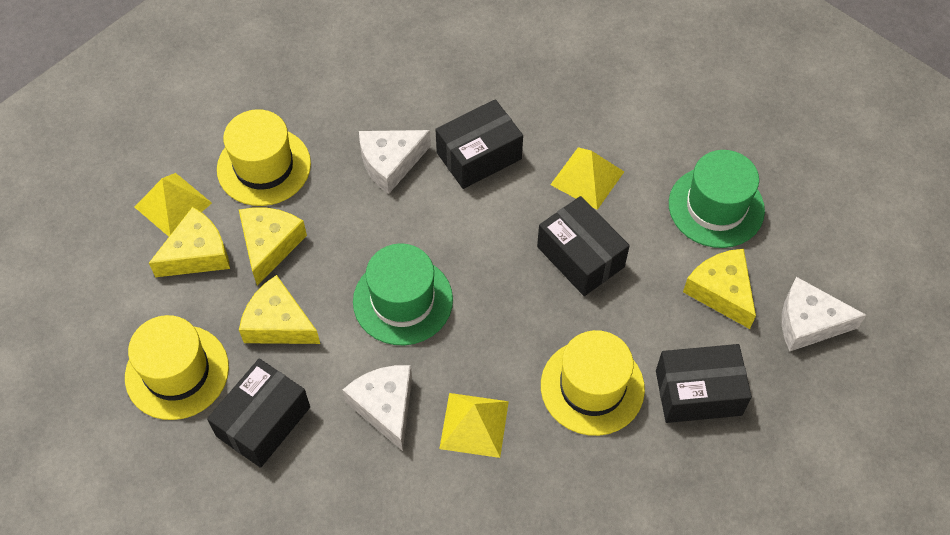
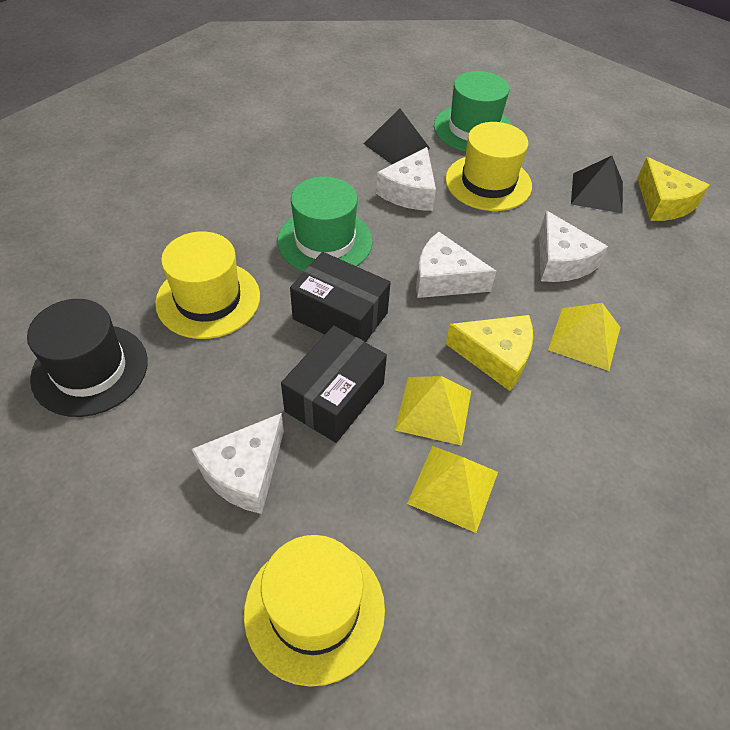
black box: [207,359,310,468] [435,99,523,189] [537,196,630,296] [656,344,752,423] = 4 -> [281,326,387,443] [290,252,391,343] = 2
black hat: none = 0 -> [27,299,148,417] = 1
black pyramid: none = 0 -> [364,108,430,164] [571,156,623,214] = 2
white cheese: [342,365,412,451] [359,130,431,194] [782,277,866,351] = 3 -> [192,413,284,514] [376,147,436,211] [416,232,496,298] [539,211,608,282] = 4
yellow cheese: [149,207,230,277] [239,208,307,286] [239,275,320,344] [683,249,756,329] = 4 -> [446,315,533,391] [637,157,709,221] = 2

